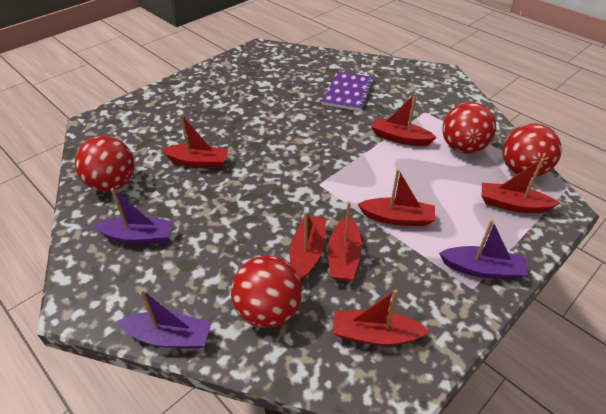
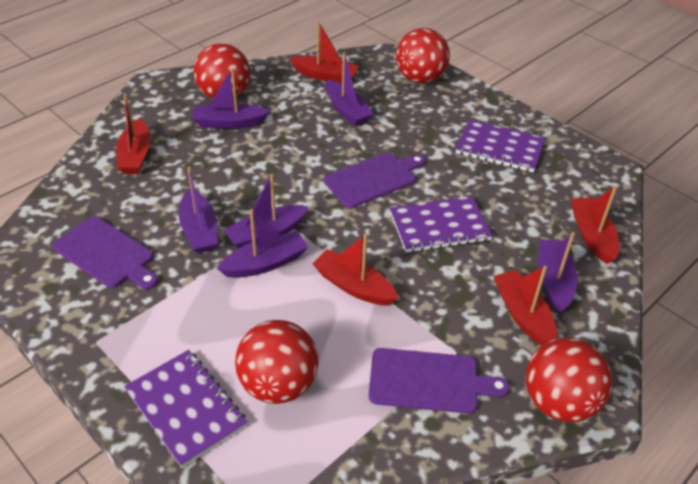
purple boat: [93,188,174,244] [117,289,212,349] [439,220,528,280] = 3 -> [179,167,218,253] [192,68,270,129] [217,209,308,278] [223,174,308,248] [325,52,373,126] [538,232,577,313] = 6
purple cutting board: none = 0 -> [53,217,158,289] [324,153,425,208] [368,348,510,414] = 3
purple notebook: [322,72,374,111] = 1 -> [124,350,247,468] [390,196,493,253] [456,119,545,172] = 3
red boat: [161,114,229,168] [290,211,326,280] [328,202,362,281] [333,289,429,346] [358,169,435,226] [371,93,437,146] [482,158,560,213] = 7 -> [116,94,150,174] [290,21,359,83] [312,233,398,306] [493,266,557,345] [570,186,619,264] = 5

